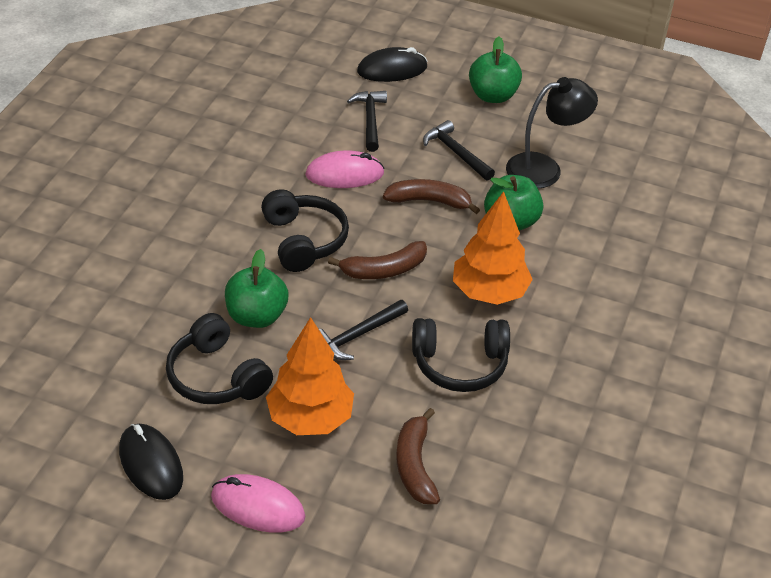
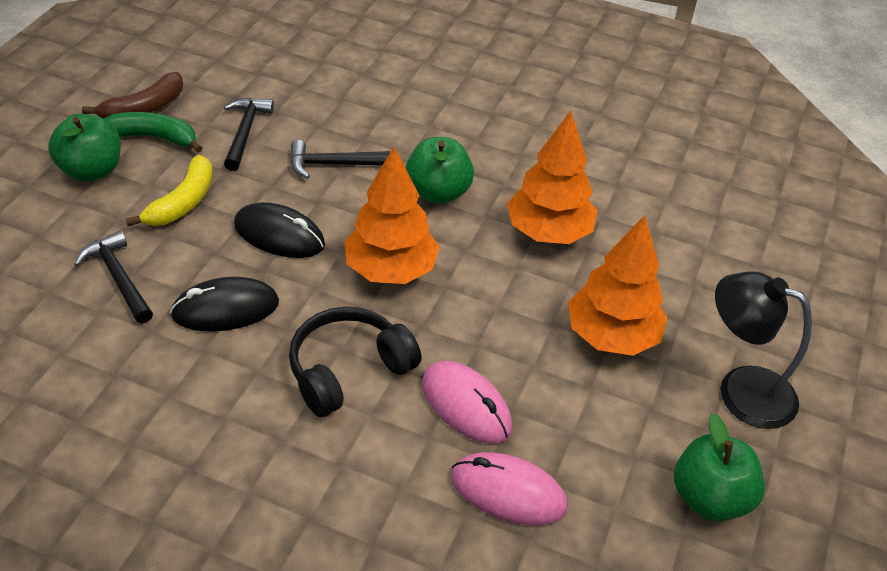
black headphones: [166,313,273,404] [261,189,349,272] [412,318,510,392] = 3 -> [289,307,422,417] = 1
brown banana: [328,241,427,279] [383,179,480,214] [396,408,440,504] = 3 -> [82,72,183,119] = 1
green banana: none = 0 -> [104,112,202,153] = 1
orange tree: [266,317,354,435] [453,191,533,305] = 2 -> [344,147,440,284] [507,111,598,244] [568,215,668,356] = 3
yellow banana: none = 0 -> [126,155,213,226] = 1

